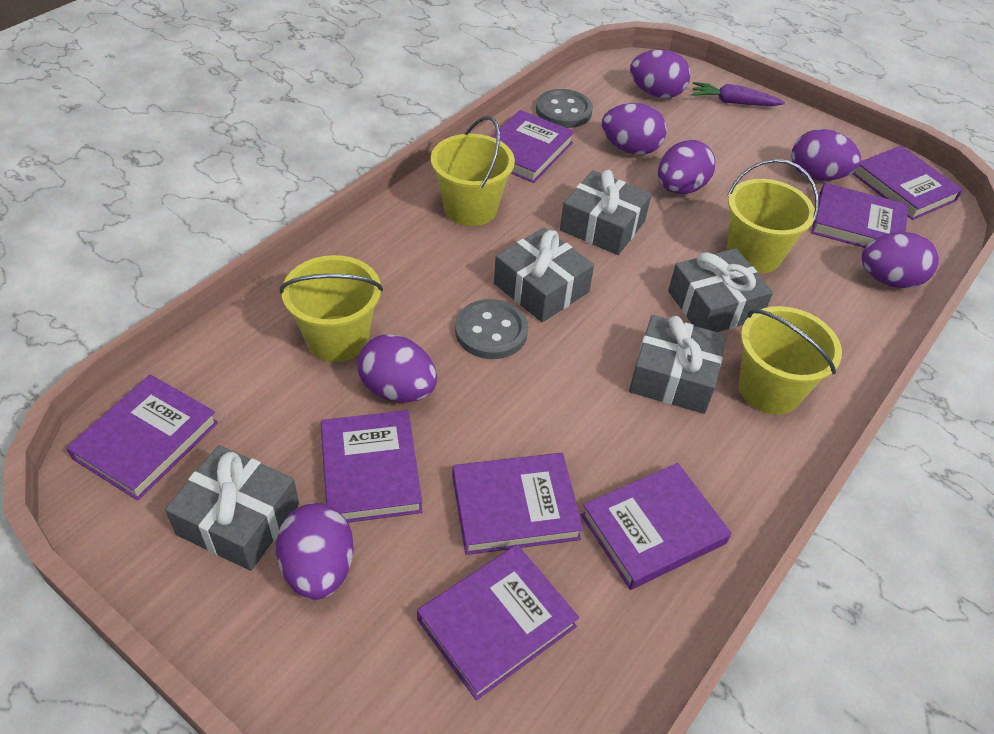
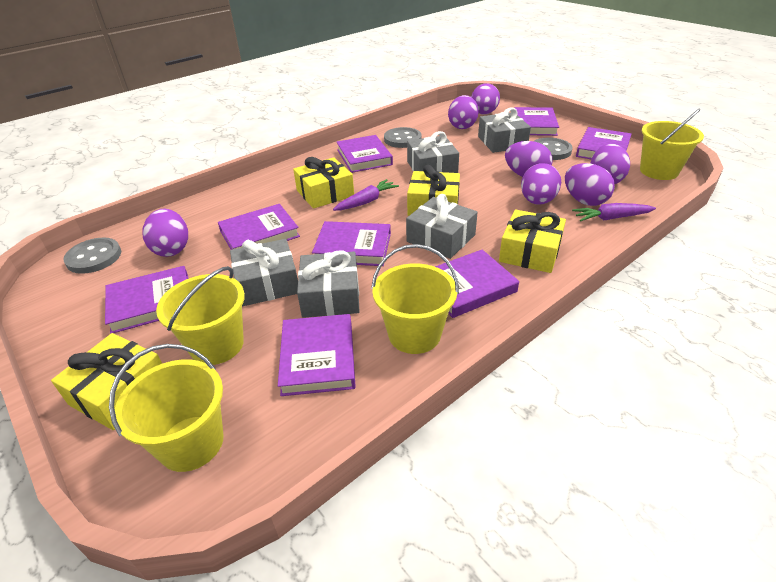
grey button: [455,299,528,359] [536,89,593,128] = 2 -> [63,237,121,274] [384,127,422,148] [534,137,573,160] = 3
purple carrot: [692,82,785,106] = 1 -> [333,179,399,211] [572,203,656,222] = 2
yellow gift: none = 0 -> [51,333,162,430] [293,157,354,209] [407,165,460,216] [499,210,566,273] = 4

